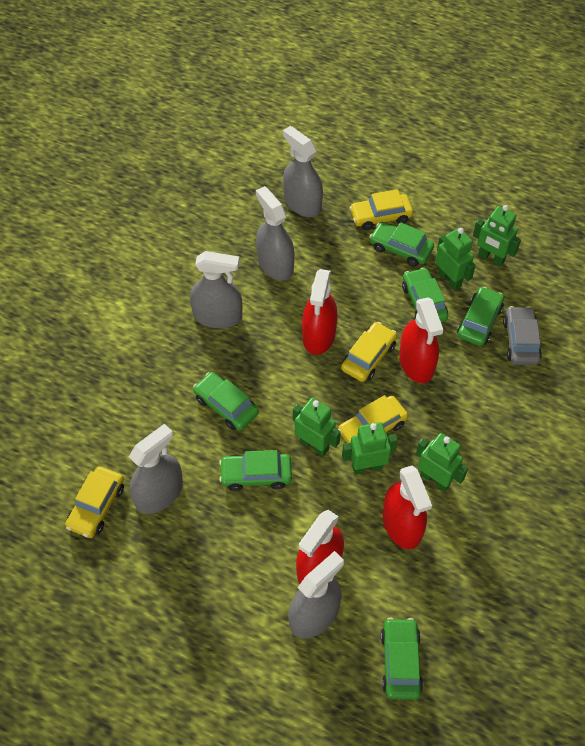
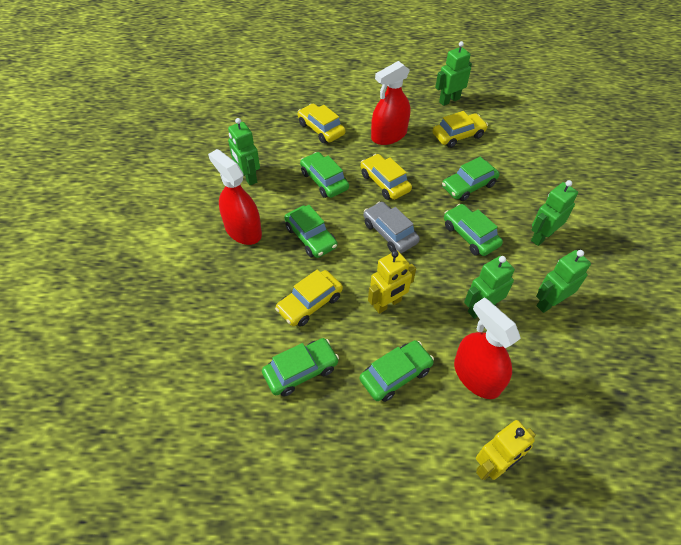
grey spray bottle: [129,424,183,514] [190,251,242,328] [256,186,295,281] [283,126,323,217] [288,551,344,639] = 5 -> none = 0
red spray bottle: [296,510,344,583] [302,269,338,355] [383,465,432,549] [399,298,443,383] = 4 -> [208,149,262,245] [371,61,410,145] [454,297,521,399] = 3
yellow robot: none = 0 -> [368,251,416,314] [476,420,536,480] = 2

